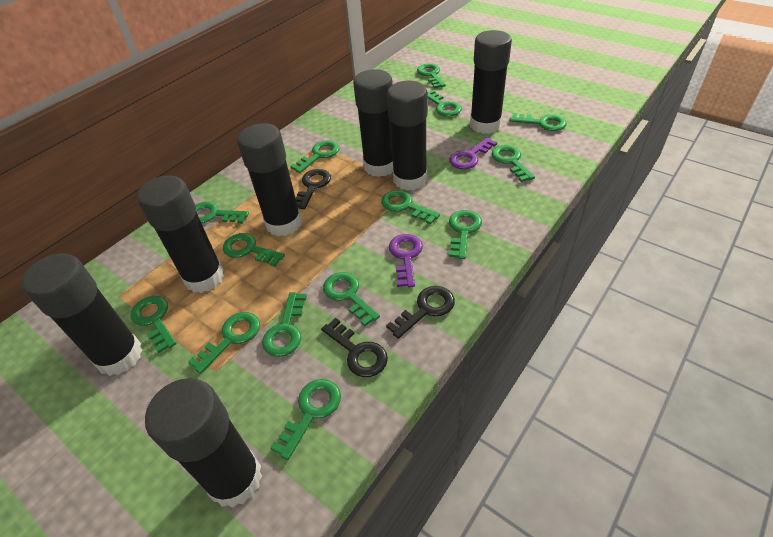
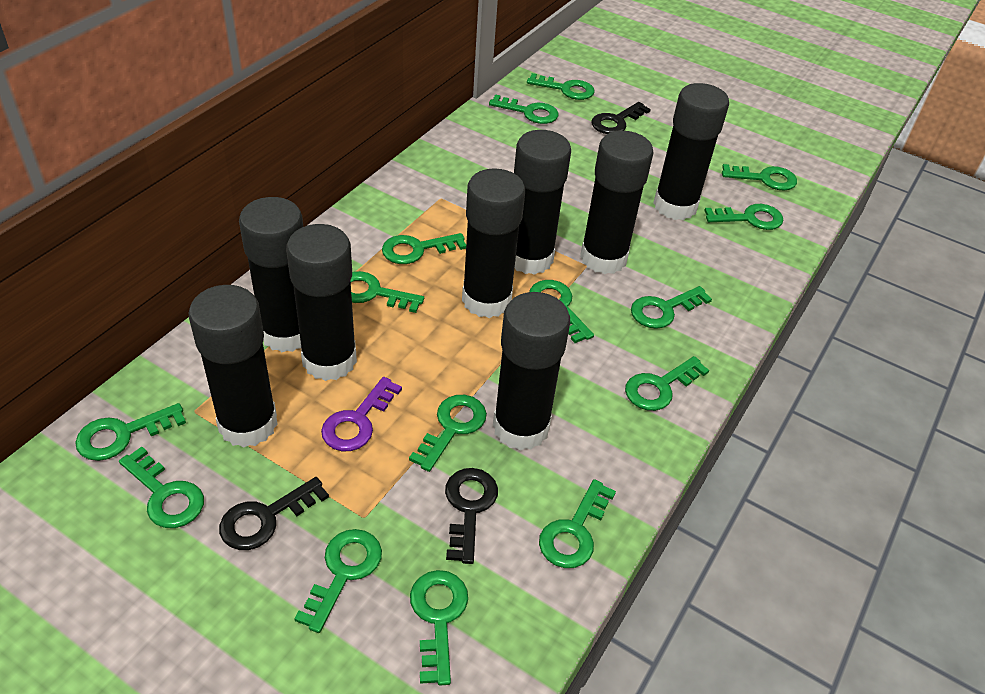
black glue stick: [21,253,143,376] [137,176,224,293] [145,378,262,508] [237,123,302,236] [353,69,393,177] [387,81,428,191] [470,30,512,134] = 7 -> [189,285,278,448] [239,197,303,352] [286,224,357,381] [462,168,525,318] [493,292,570,451] [514,130,571,275] [580,131,653,274] [653,83,729,220] = 8
green key: [131,296,176,353] [188,312,260,374] [195,202,249,223] [223,233,285,266] [262,292,307,357] [270,379,341,460] [290,140,339,173] [323,272,380,326] [381,190,440,224] [417,63,446,88] [428,90,462,117] [448,210,482,259] [492,145,535,182] [510,113,567,131] = 14 -> [75,403,186,461] [119,447,204,528] [294,529,382,633] [351,271,424,313] [382,233,466,264] [409,395,487,472] [410,570,468,685] [489,94,559,124] [527,73,595,100] [529,280,594,343] [539,479,616,568] [625,356,709,411] [631,286,712,329] [704,204,783,230] [722,164,797,191] = 15
purple key: [389,234,423,287] [449,137,497,169] = 2 -> [321,377,402,451] = 1

